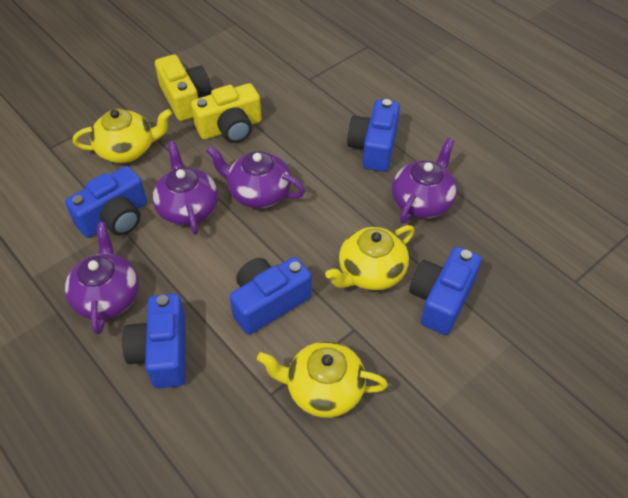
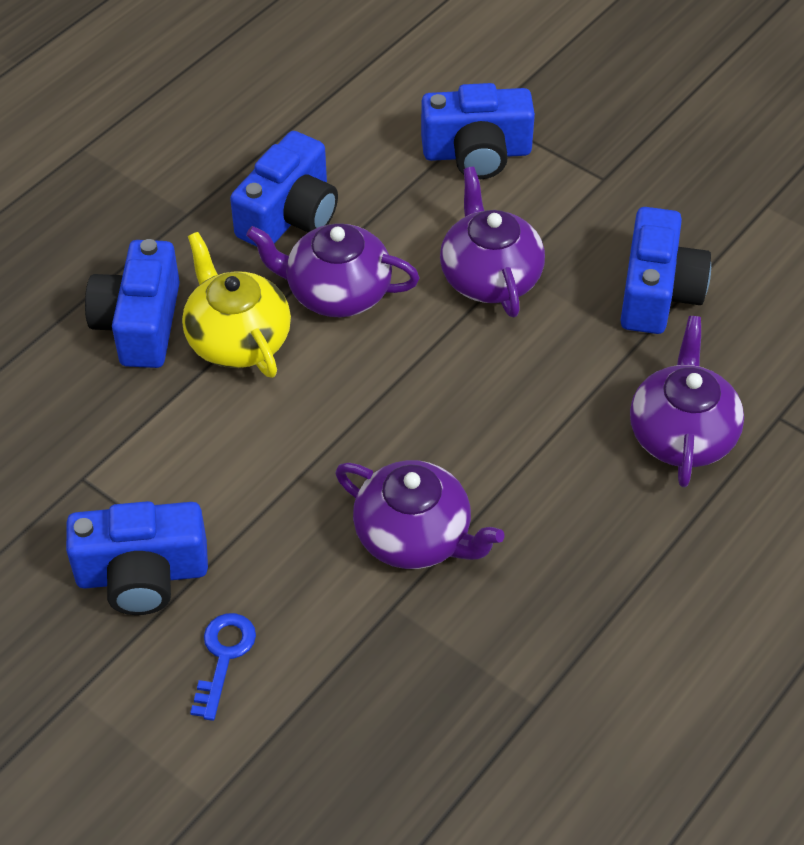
blue key: none = 0 -> [190,613,256,721] = 1
yellow camera: [155,54,211,121] [191,83,262,143] = 2 -> none = 0
yellow teapot: [73,109,172,163] [257,341,388,418] [325,225,414,291] = 3 -> [182,232,291,378] = 1

